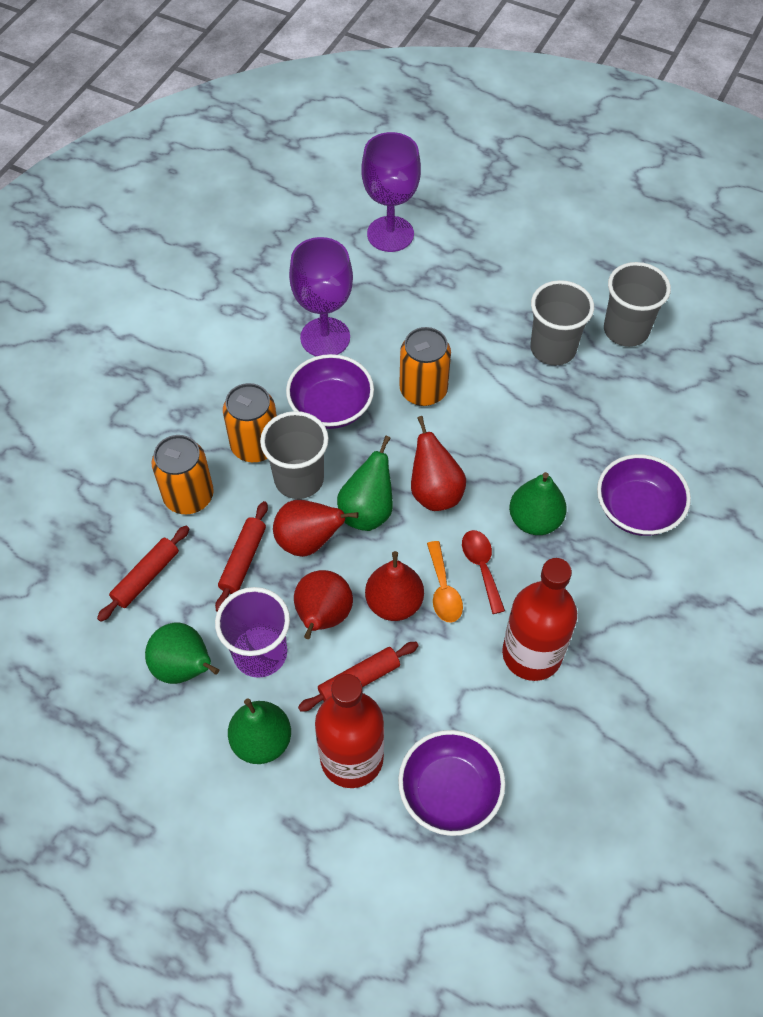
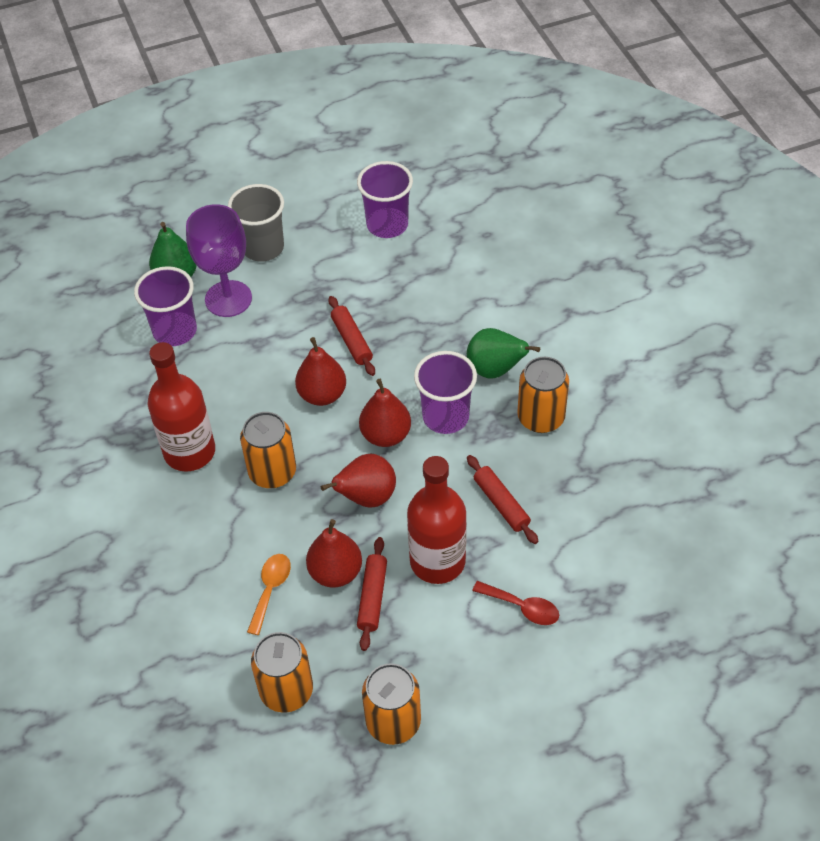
green pear: [145,623,219,684] [228,698,291,764] [337,436,393,531] [509,472,567,535] = 4 -> [149,222,197,277] [467,328,540,379] = 2
grey cup: [260,411,329,499] [530,280,594,365] [604,262,671,347] = 3 -> [228,184,284,261] = 1
orange can: [151,435,214,514] [223,383,277,462] [399,327,451,406] = 3 -> [240,412,296,488] [251,632,313,713] [362,663,421,745] [517,357,569,433] = 4
purple bowl: [286,354,374,429] [398,730,505,836] [597,454,691,536] = 3 -> none = 0
purple cup: [215,587,290,678] = 1 -> [134,266,197,346] [357,161,413,238] [414,351,477,434] = 3
purple goblet: [289,237,353,356] [362,132,421,252] = 2 -> [186,204,252,317] = 1

